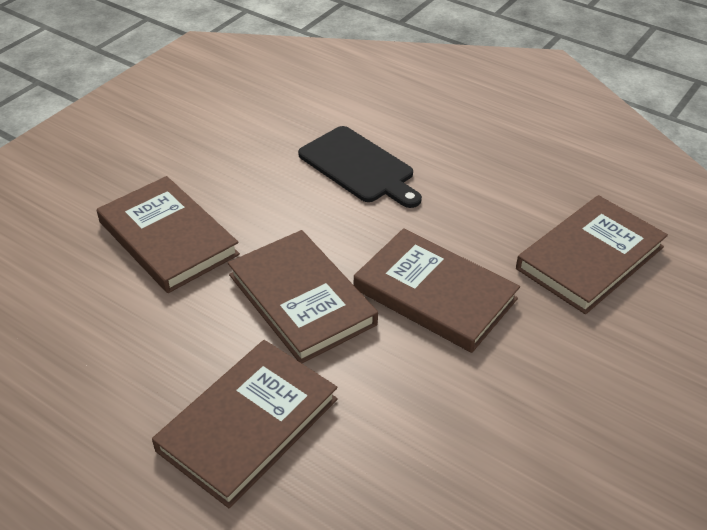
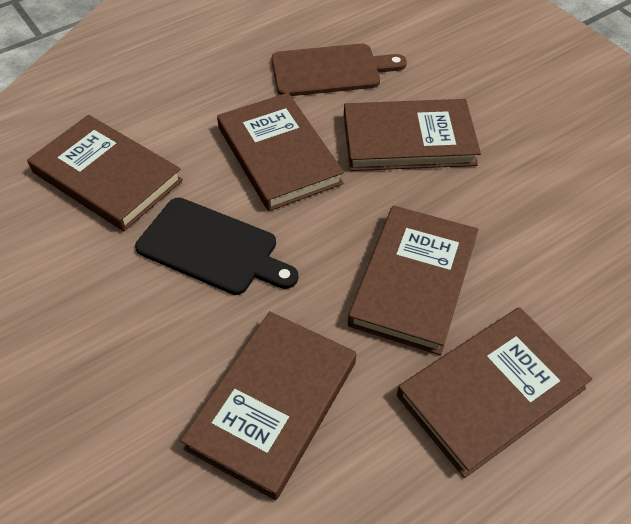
brown book: [97,176,240,293] [152,340,338,508] [228,230,378,363] [354,228,520,353] [516,195,668,314] = 5 -> [27,115,183,231] [181,311,356,500] [217,93,344,211] [344,99,481,171] [348,205,478,355] [397,307,592,478] = 6
brown cutting board: none = 0 -> [272,44,407,96] = 1

